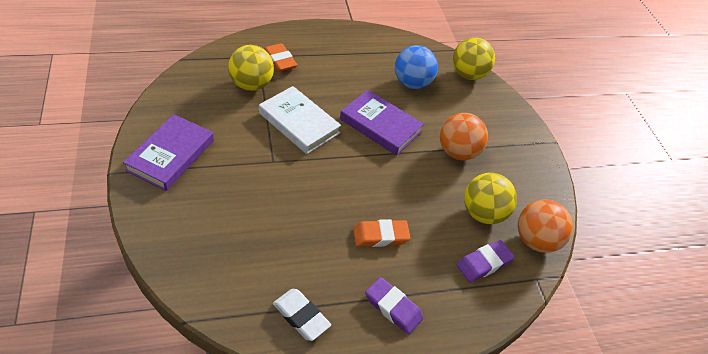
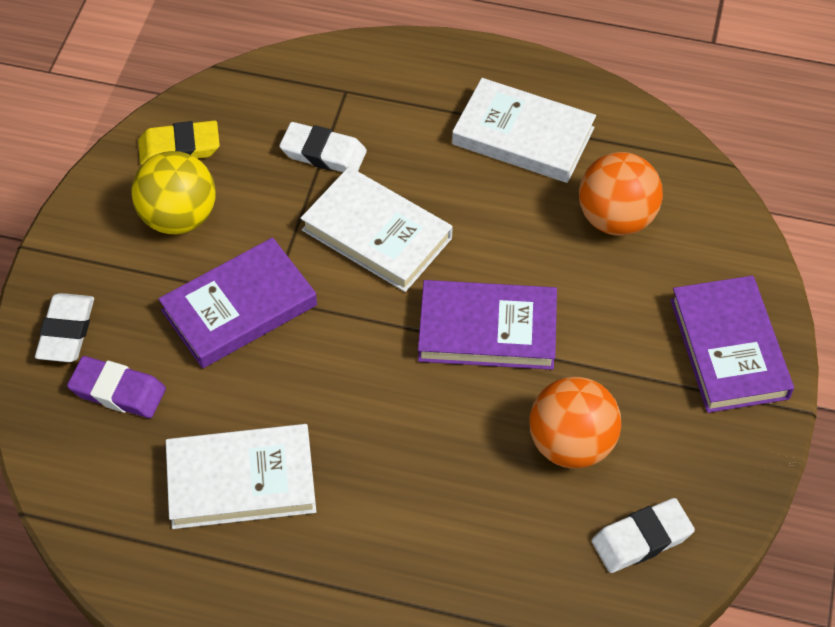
blue ball: [395,45,438,89] = 1 -> none = 0
orange eraser: [264,43,297,72] [353,219,410,247] = 2 -> none = 0
purple book: [123,114,214,191] [340,90,424,156] = 2 -> [158,237,317,368] [418,280,557,370] [670,276,794,413] = 3
purple eraser: [365,277,423,334] [457,240,515,282] = 2 -> [67,356,166,418] = 1
white book: [259,86,341,154] = 1 -> [166,424,316,529] [300,167,453,292] [452,78,596,183] = 3
white eraser: [273,289,331,341] = 1 -> [35,293,94,362] [279,122,367,172] [592,498,695,573] = 3
yellow ball: [228,45,274,91] [453,37,495,80] [464,173,517,224] = 3 -> [131,151,216,234] = 1
yellow eraser: none = 0 -> [138,120,220,165] = 1

